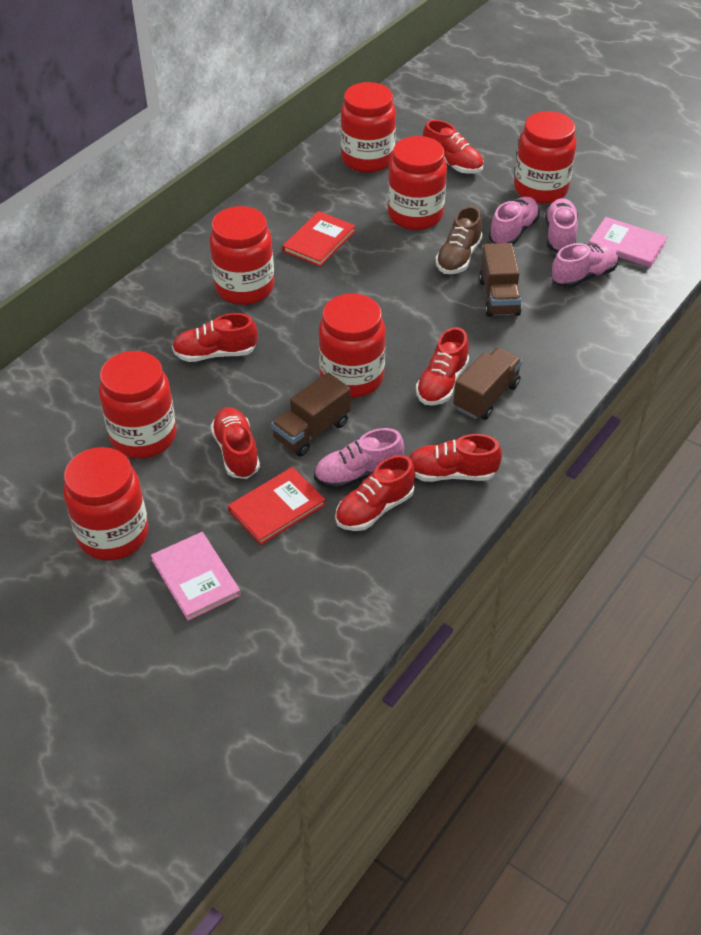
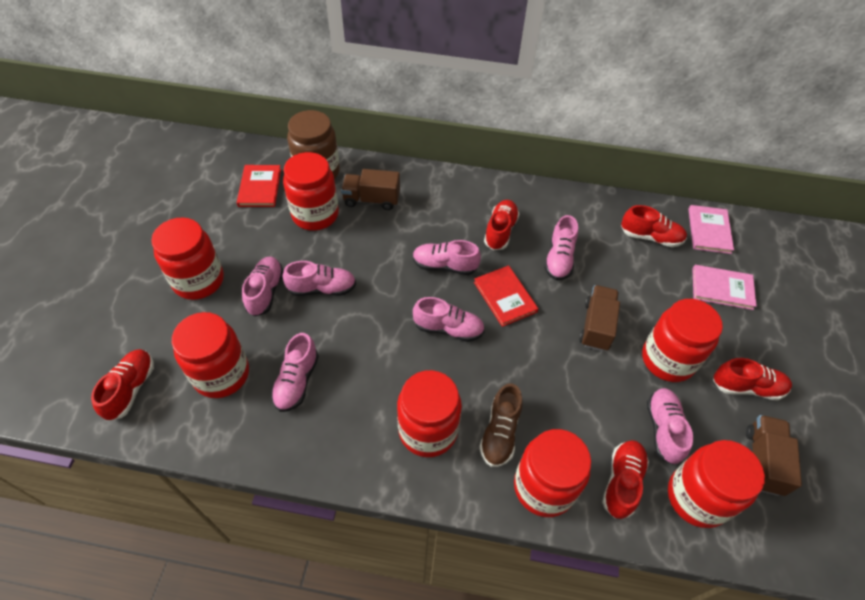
brown jar: none = 0 -> [287,110,340,179] = 1
pink shoe: [314,428,404,490] [489,197,540,245] [545,198,578,252] [551,243,619,288] = 4 -> [242,257,284,316] [271,333,319,412] [283,261,356,296] [413,240,481,275] [413,297,485,342] [544,215,578,280] [647,388,693,465] = 7
red shoe: [172,313,257,362] [211,407,260,479] [335,455,415,531] [409,434,502,482] [416,327,469,406] [423,120,483,174] = 6 -> [91,349,154,421] [484,200,519,250] [602,440,649,519] [621,205,687,247] [713,358,792,400] = 5

